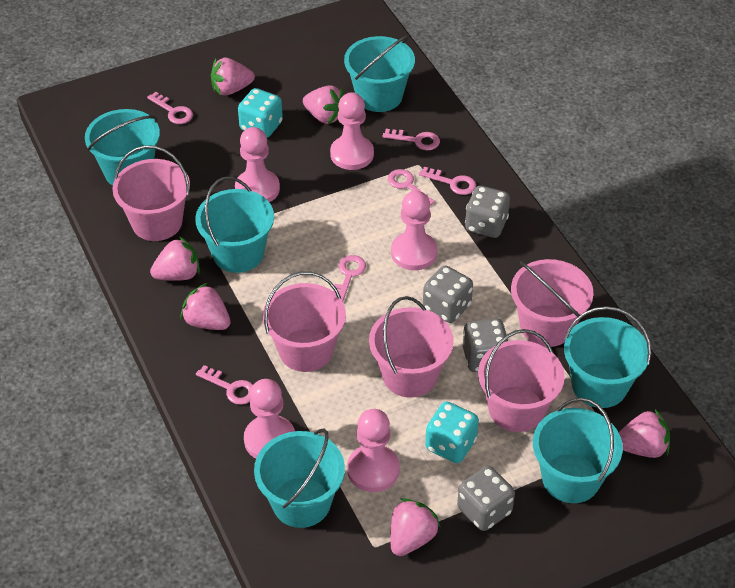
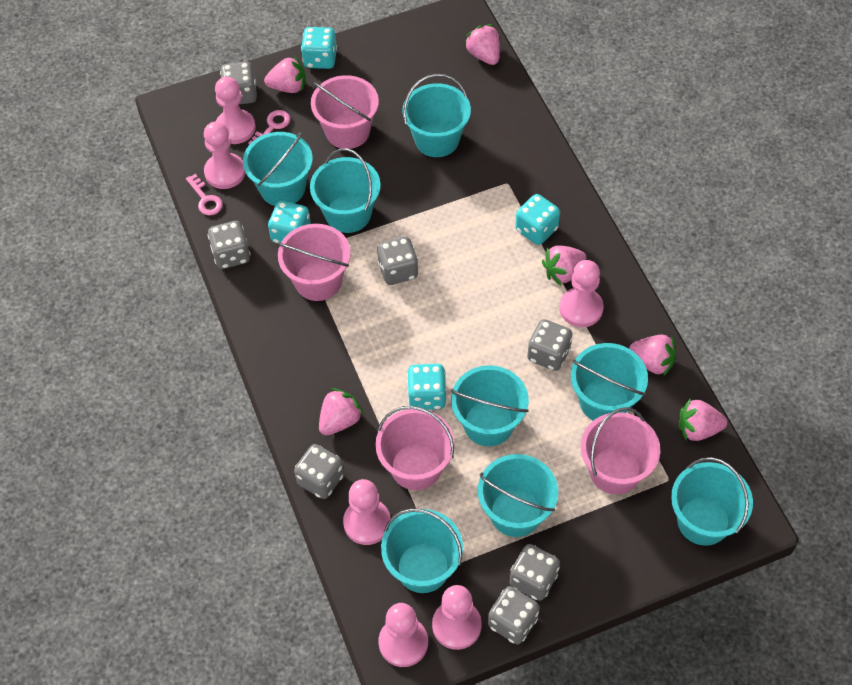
grey dice: [423,266,473,323] [457,466,515,531] [463,318,508,372] [465,186,510,238] = 4 -> [208,221,250,269] [220,62,257,105] [294,444,344,499] [377,237,419,285] [488,586,540,644] [510,544,560,601] [527,319,573,371] = 7
pink bucket: [112,145,190,241] [263,272,346,372] [369,296,454,398] [478,329,565,432] [511,259,594,347] = 5 -> [278,224,351,301] [311,75,379,149] [375,406,454,490] [581,407,660,494] = 4
pink key: [147,92,193,124] [196,365,253,405] [333,255,366,302] [382,129,440,150] [388,169,435,205] [419,167,476,195] = 6 -> [186,174,223,215] [248,110,290,144] = 2
pink pawn: [235,127,280,202] [244,379,295,459] [330,93,374,170] [347,409,400,492] [391,191,438,270] = 5 -> [204,122,245,189] [215,77,256,144] [343,479,391,545] [379,603,428,667] [432,585,482,650] [559,260,604,327] = 6
turquoise bucket: [85,109,160,185] [195,177,274,273] [254,428,345,528] [344,35,415,112] [533,398,623,503] [564,306,651,408] = 6 -> [243,132,313,206] [310,148,381,233] [381,509,463,593] [403,74,471,157] [451,366,529,446] [478,454,558,537] [571,343,648,420] [671,457,753,546] = 8
turquoise dice: [238,88,283,138] [425,402,479,463] = 2 -> [268,201,311,244] [301,27,337,69] [407,364,447,410] [515,194,560,245] = 4

